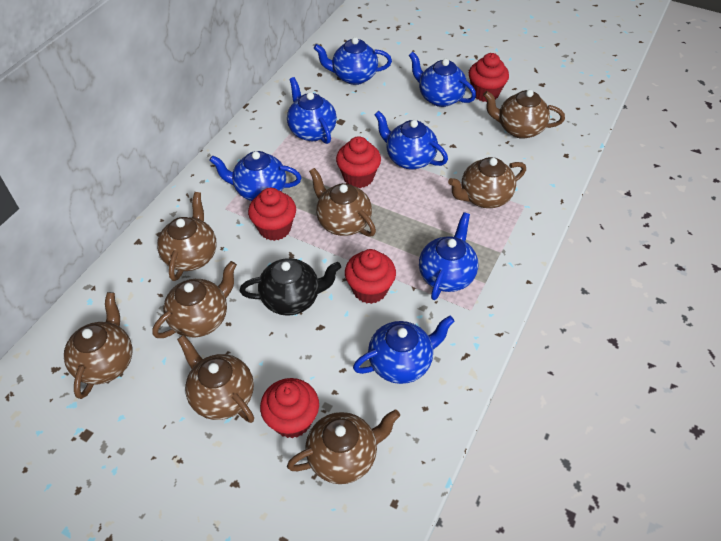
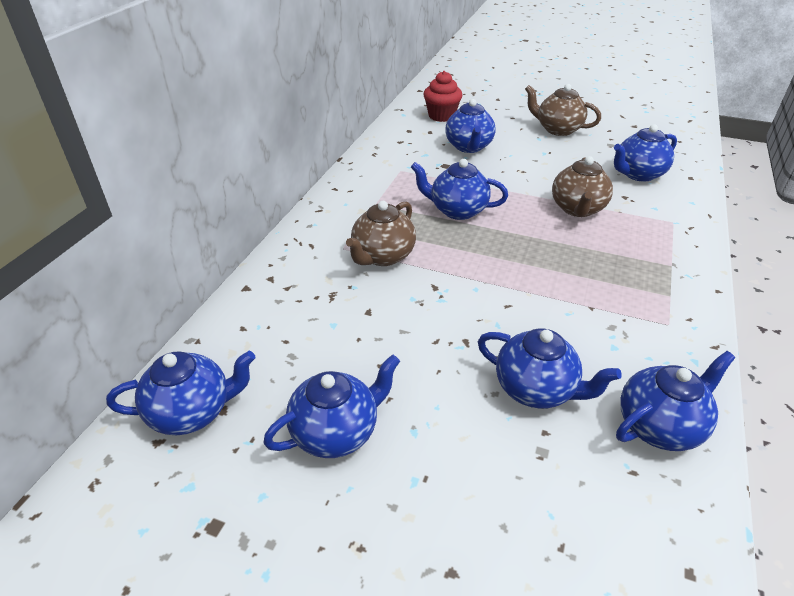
black teapot: [240,258,341,316] = 1 -> none = 0
brown teapot: [64,292,132,399] [152,261,237,338] [157,192,217,281] [177,335,254,423] [287,409,400,484] [309,168,376,237] [448,157,526,208] [483,89,565,139] = 8 -> [346,201,416,266] [525,84,601,136] [552,156,613,217] = 3
red cupcake: [248,188,296,241] [260,378,319,438] [336,136,381,188] [345,249,396,304] [469,53,509,102] = 5 -> [424,71,463,122] = 1

